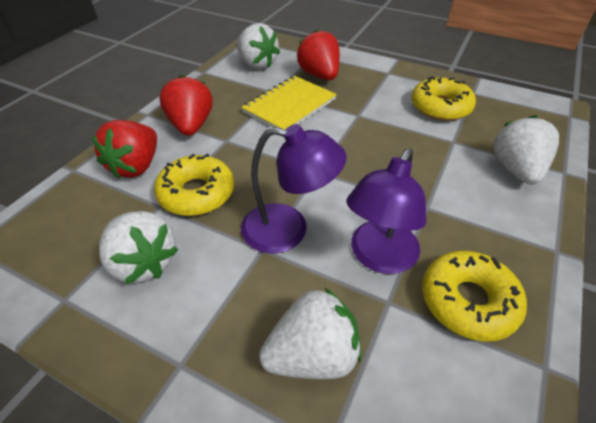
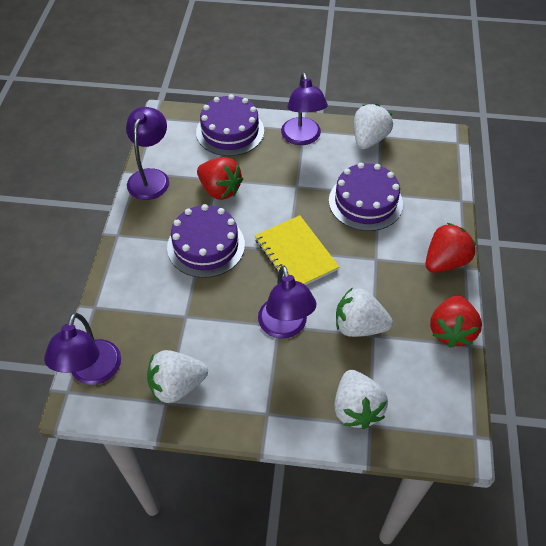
purple cake: none = 0 -> [167,204,245,278] [196,94,264,156] [329,163,403,231] = 3
purple lamp: [241,124,346,254] [347,148,427,274] = 2 -> [44,313,121,385] [126,107,169,200] [258,265,316,339] [281,73,328,145] = 4
yellow donut: [154,154,234,216] [411,76,476,121] [422,251,527,342] = 3 -> none = 0

